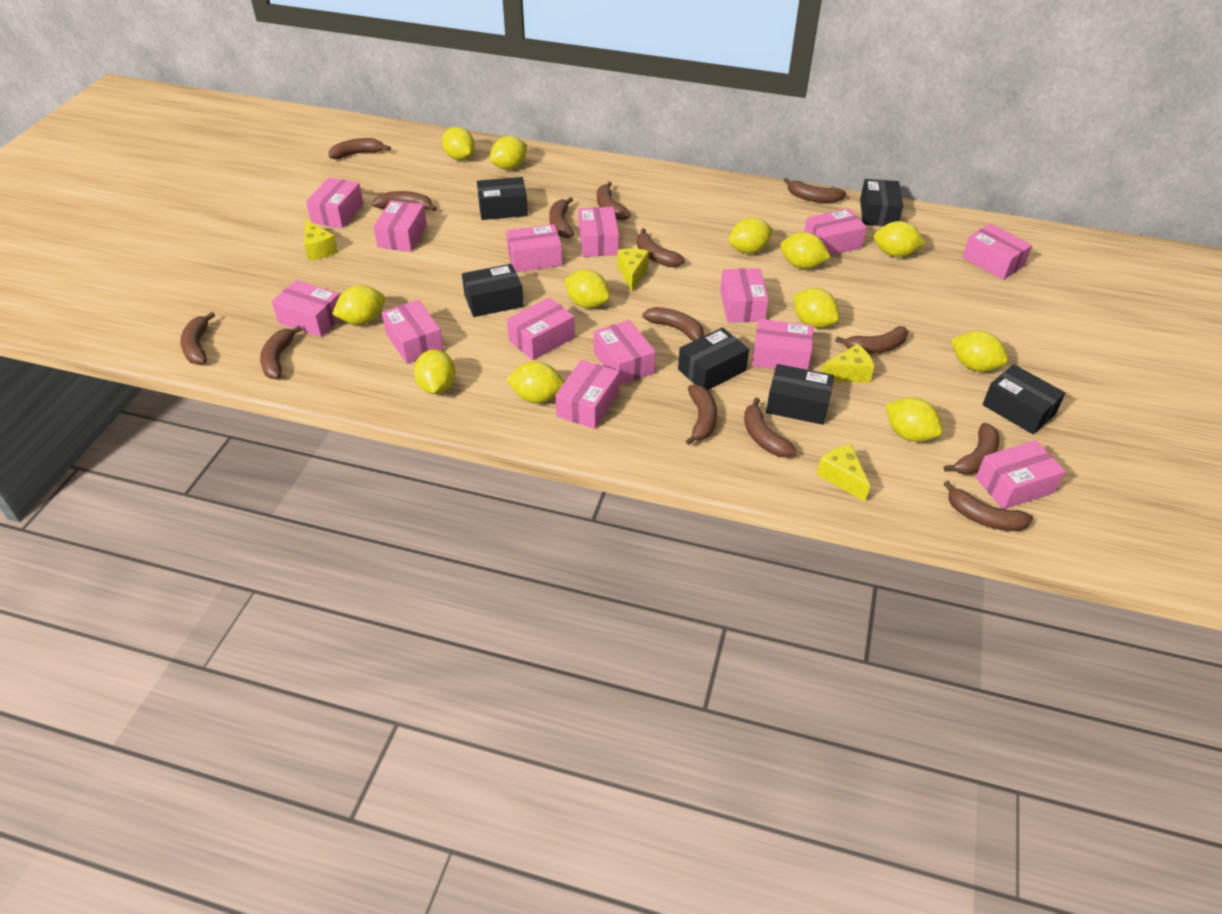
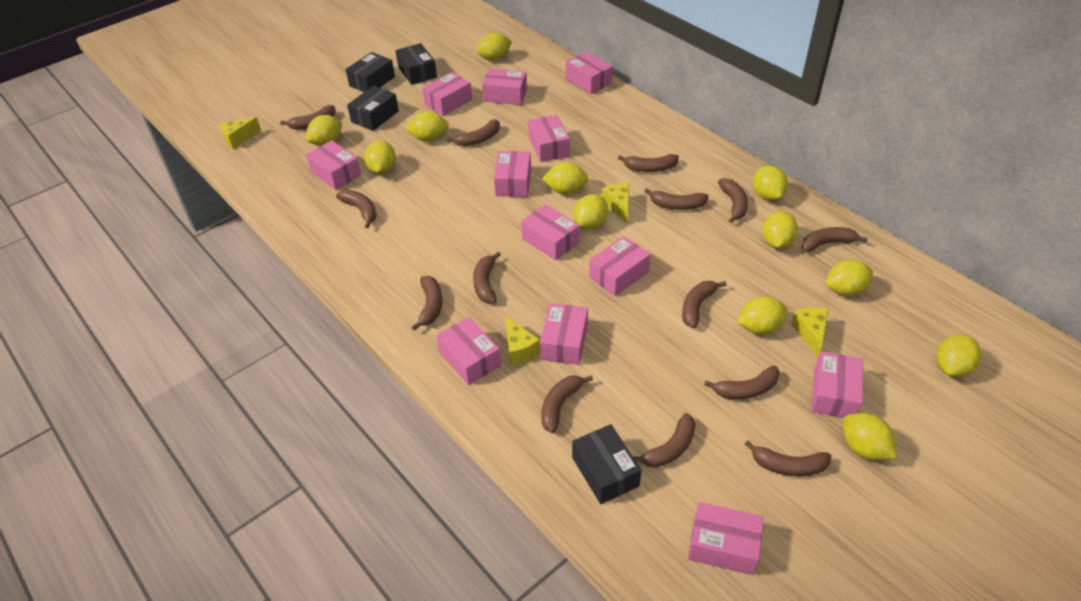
black box: [462,264,524,317] [477,177,528,220] [678,327,749,390] [766,364,834,425] [860,179,903,226] [982,364,1066,434] = 6 -> [346,52,395,92] [347,86,399,131] [395,43,437,85] [572,424,641,504] = 4
pink box: [272,280,340,337] [306,178,364,228] [374,200,427,252] [382,300,444,364] [506,224,562,272] [507,297,575,360] [555,360,619,429] [578,207,619,257] [594,320,656,385] [720,268,769,323] [752,319,814,370] [804,208,867,255] [962,224,1032,280] [976,440,1066,509] = 14 -> [306,140,361,190] [422,72,472,116] [436,317,501,385] [482,69,527,105] [494,151,531,197] [521,204,580,260] [528,115,570,162] [540,303,588,365] [566,51,612,94] [589,236,651,296] [688,502,764,575] [812,351,863,418] = 12

